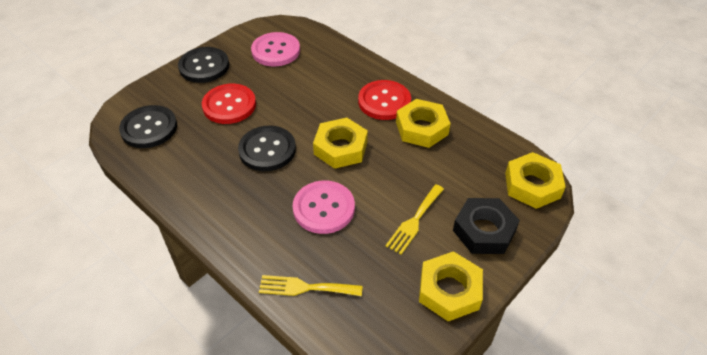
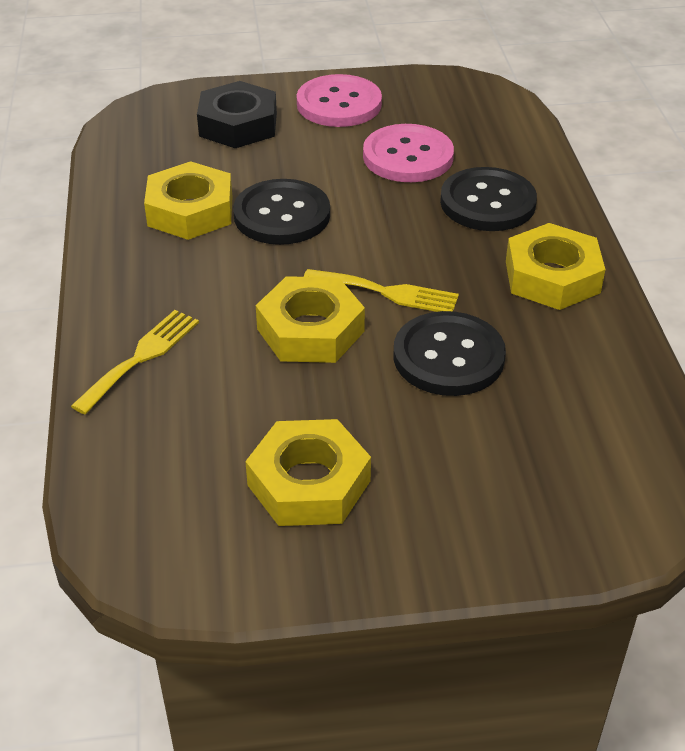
red button: [202,84,256,124] [358,80,411,120] = 2 -> none = 0

